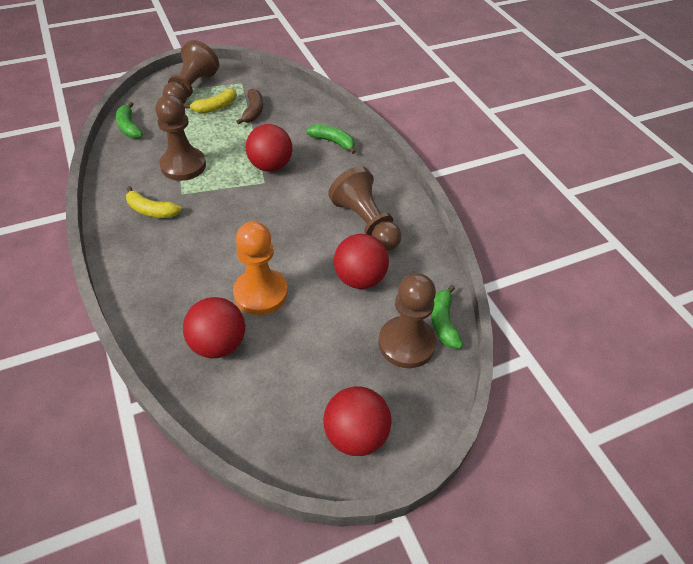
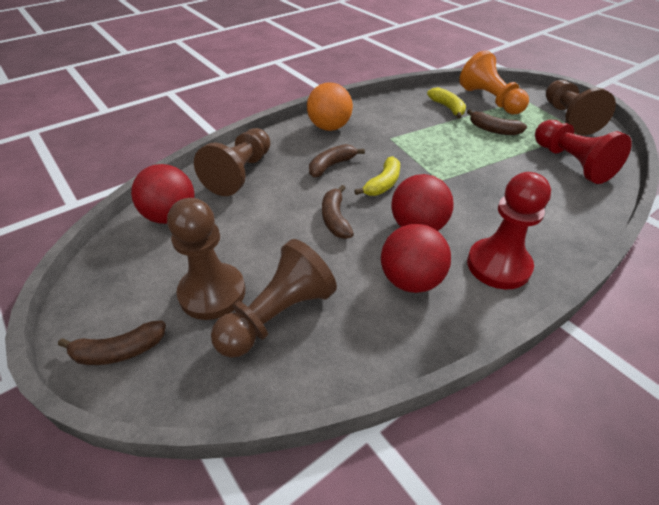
brown banana: [236,89,263,124] = 1 -> [58,320,166,365] [309,144,365,177] [322,185,354,239] [467,109,527,135] = 4
green banana: [116,102,143,139] [306,124,356,154] [431,285,463,349] = 3 -> none = 0
orange ball: none = 0 -> [307,82,353,131] = 1
red ball: [183,297,245,358] [245,124,292,172] [323,386,391,456] [334,234,389,289] = 4 -> [131,164,195,224] [381,224,451,293] [391,174,454,231] = 3
red pawn: none = 0 -> [467,172,551,289] [535,120,632,184] = 2

